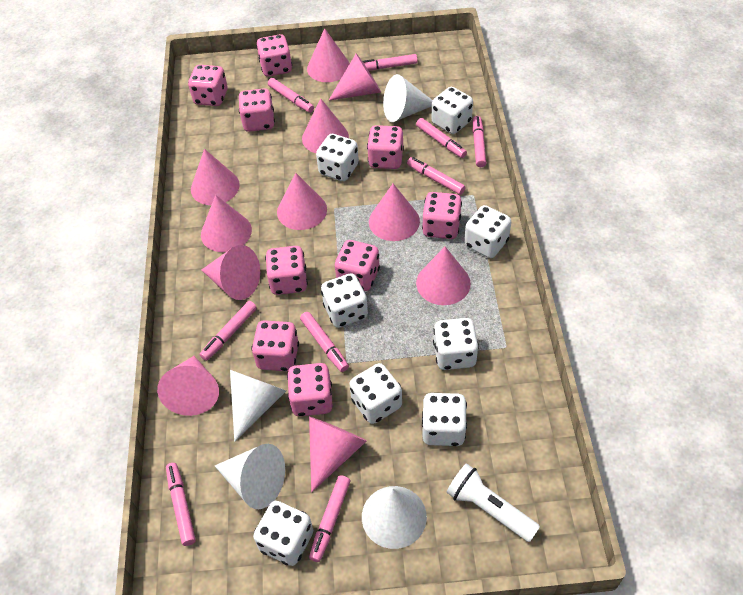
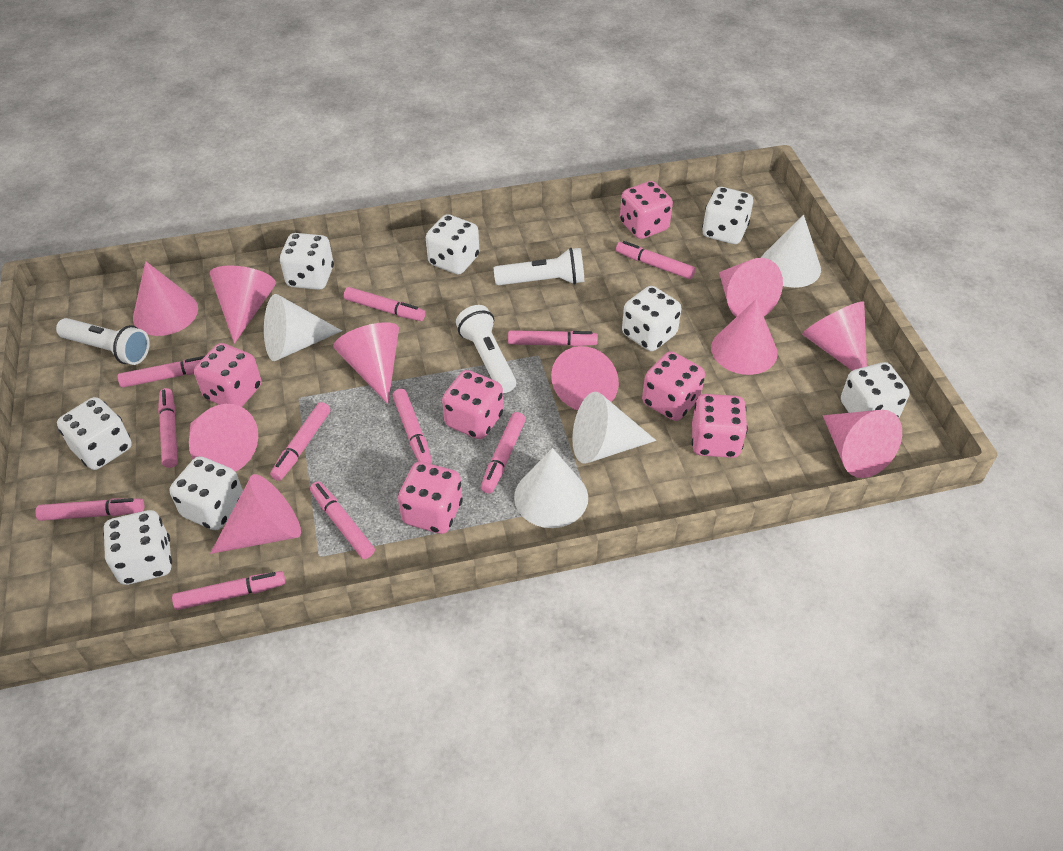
pink cone: [157,356,219,416] [191,149,240,205] [201,195,252,252] [202,245,260,300] [277,173,327,230] [302,99,349,153] [307,28,350,82] [309,416,367,492] [329,53,381,101] [369,184,420,241] [416,247,471,305] = 11 -> [133,261,198,336] [189,404,258,472] [210,265,276,344] [210,474,301,554] [333,322,399,404] [551,346,619,410] [711,299,778,375] [719,258,783,317] [802,302,867,371] [823,410,902,478] = 10
pink dice: [188,65,228,106] [239,88,275,132] [251,320,299,371] [256,34,292,77] [265,246,308,295] [287,363,333,416] [335,240,380,291] [367,125,404,169] [422,192,462,239] = 9 -> [194,343,261,407] [398,462,463,534] [442,370,503,439] [620,181,673,239] [642,351,705,421] [692,394,748,458] = 6
pink marker: [166,463,196,546] [200,301,257,361] [268,78,314,113] [300,312,349,372] [309,475,350,562] [362,54,418,71] [407,157,466,195] [416,118,467,158] [473,116,486,167] = 9 -> [36,498,144,521] [118,356,205,388] [158,388,178,468] [172,571,285,610] [270,402,331,481] [310,481,375,559] [344,287,425,321] [393,389,432,464] [481,412,526,493] [508,330,598,346] [616,241,696,279] = 11
white flashlight: [446,463,540,542] = 1 -> [56,318,149,365] [456,305,516,393] [494,248,584,285] = 3

